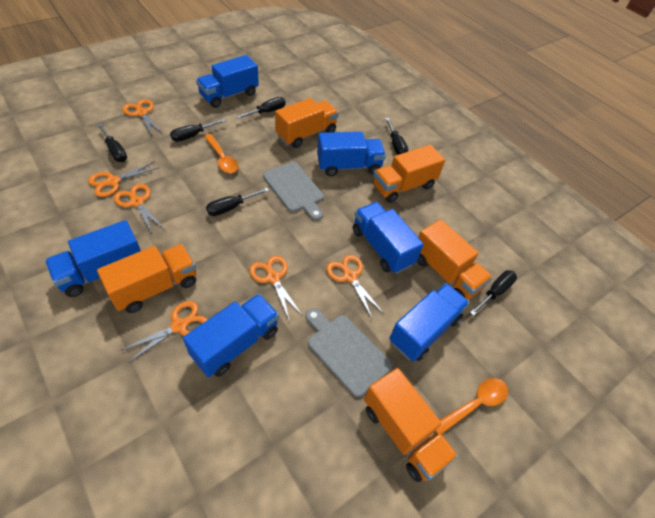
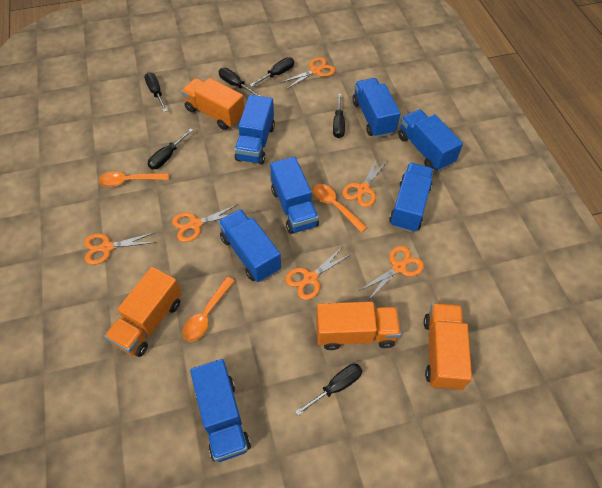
blue truck: [45,220,141,297] [183,294,279,377] [196,55,259,108] [317,132,386,176] [353,202,424,274] [389,283,469,361] = 6 -> [190,359,251,462] [218,209,281,282] [235,95,275,164] [270,157,319,234] [353,78,400,138] [389,163,434,233] [398,109,463,171] = 7
grey cutting board: [263,162,324,221] [305,308,392,397] = 2 -> none = 0
orange spoon: [204,134,239,173] [435,378,508,434] = 2 -> [99,171,169,187] [182,277,235,342] [312,184,368,233] = 3
orange truck: [97,244,196,313] [275,98,339,148] [364,368,458,482] [373,145,445,203] [417,219,493,300] = 5 -> [104,267,182,357] [181,78,245,130] [316,302,401,350] [424,303,472,390] = 4

